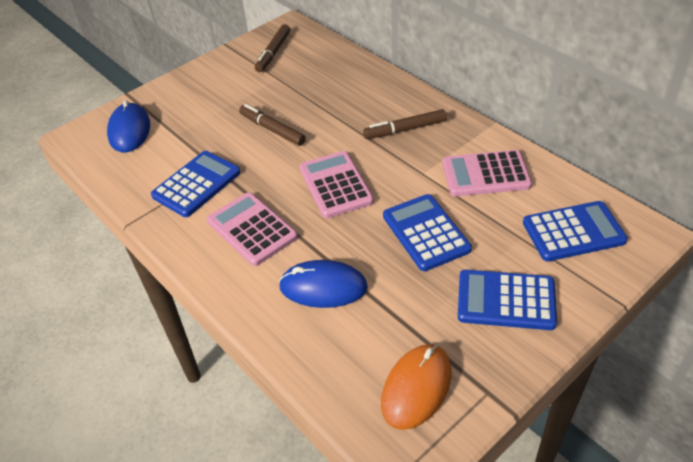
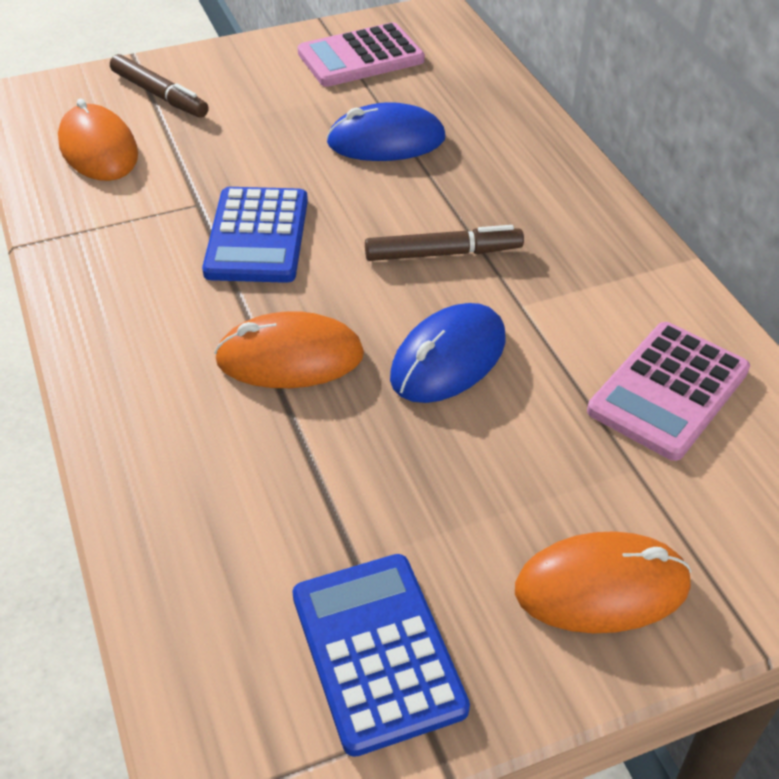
blue calculator: [151,151,240,217] [383,194,472,271] [458,270,557,330] [523,201,628,261] = 4 -> [202,187,308,283] [292,554,470,757] = 2
brown marker: [239,104,306,146] [255,24,290,72] [363,109,447,139] = 3 -> [110,54,209,118] [365,225,524,261] = 2
orange mouse: [381,344,451,430] = 1 -> [58,98,138,181] [214,311,364,388] [515,531,692,633] = 3
pink calculator: [207,192,298,266] [299,151,374,218] [443,150,532,196] = 3 -> [298,22,425,87] [587,322,750,461] = 2

